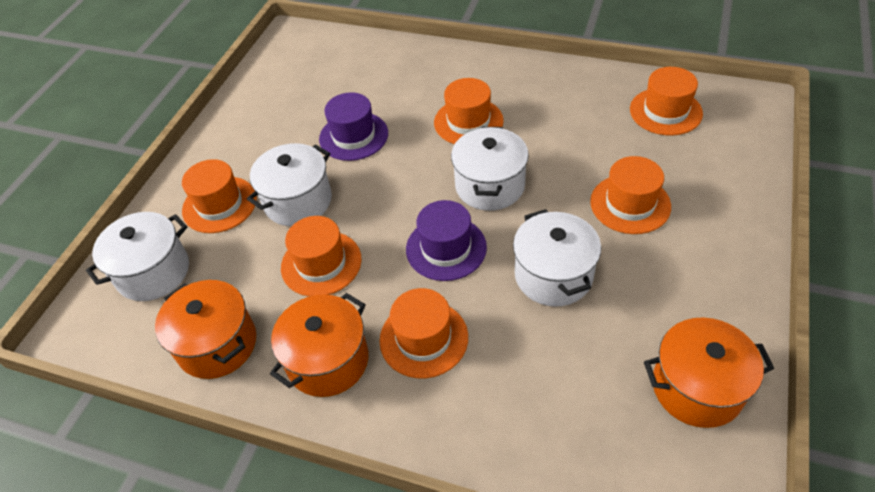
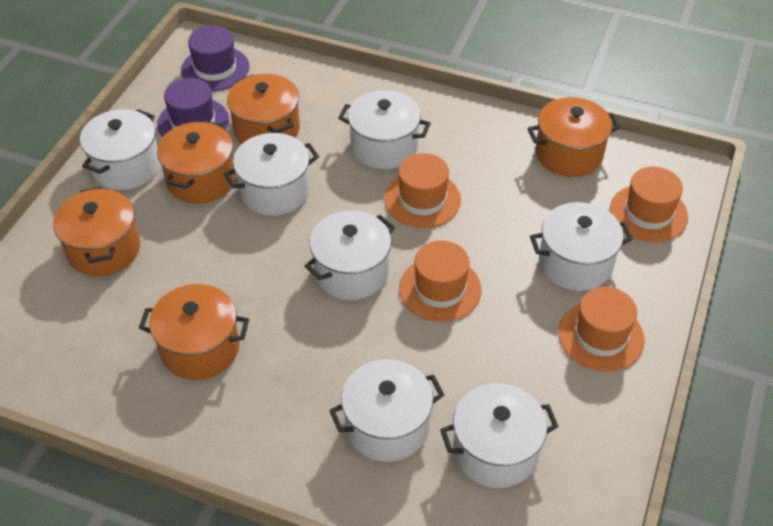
orange hat: [182,159,257,233] [281,216,362,297] [379,288,468,378] [434,78,504,144] [590,156,671,234] [630,67,703,136] = 6 -> [384,153,461,228] [399,241,482,322] [558,287,645,372] [610,166,688,242] = 4
orange pot: [155,280,256,379] [270,293,368,397] [644,318,774,428] = 3 -> [53,187,140,276] [139,284,249,380] [157,121,236,204] [227,74,300,144] [527,97,621,177] = 5
white pot: [86,212,189,301] [247,143,332,226] [451,127,529,211] [513,209,601,307] = 4 -> [80,109,160,190] [224,133,319,216] [305,211,395,300] [329,359,444,462] [338,90,431,169] [440,383,559,488] [530,202,633,291] = 7

